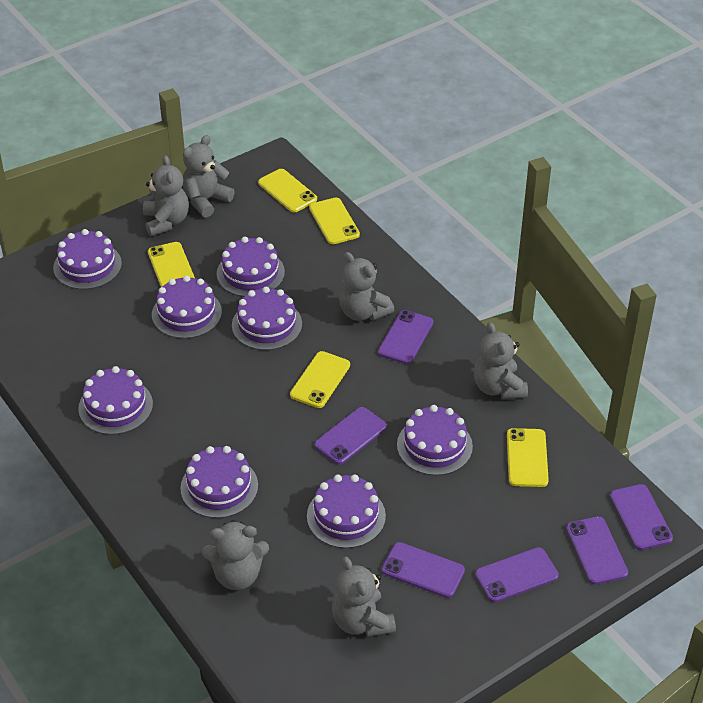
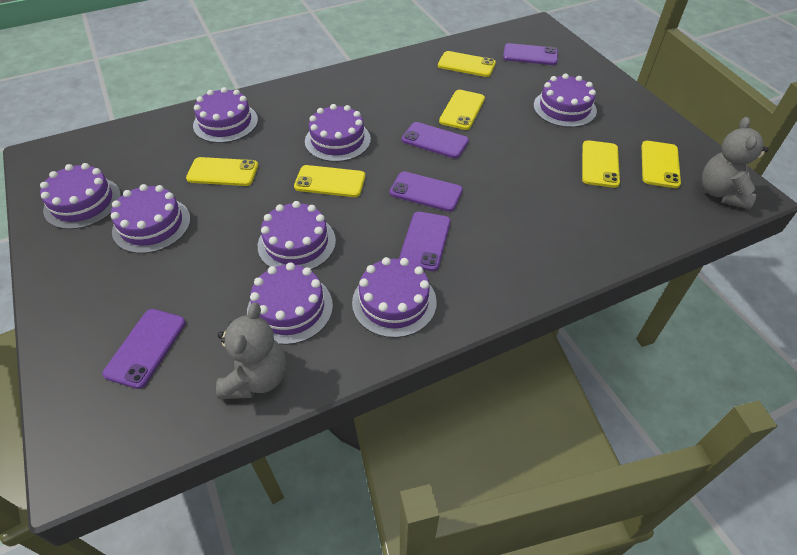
grey teddy bear: [143,155,189,236] [183,135,235,218] [202,520,269,590] [332,557,396,637] [339,252,394,321] [474,322,528,399] = 6 -> [216,303,287,399] [702,117,768,209] = 2
purple phone: [314,407,387,465] [378,310,433,364] [382,542,465,598] [475,547,559,602] [566,516,628,585] [610,484,673,550] = 6 -> [102,309,186,389] [390,171,463,212] [399,212,451,271] [402,122,469,158] [503,43,558,65] = 5
yellow phone: [148,242,195,287] [258,169,317,213] [290,351,350,408] [309,198,360,244] [507,428,549,487] = 5 -> [186,157,258,186] [294,165,365,197] [438,51,496,77] [439,90,485,130] [582,140,620,188] [642,141,681,188] = 6

